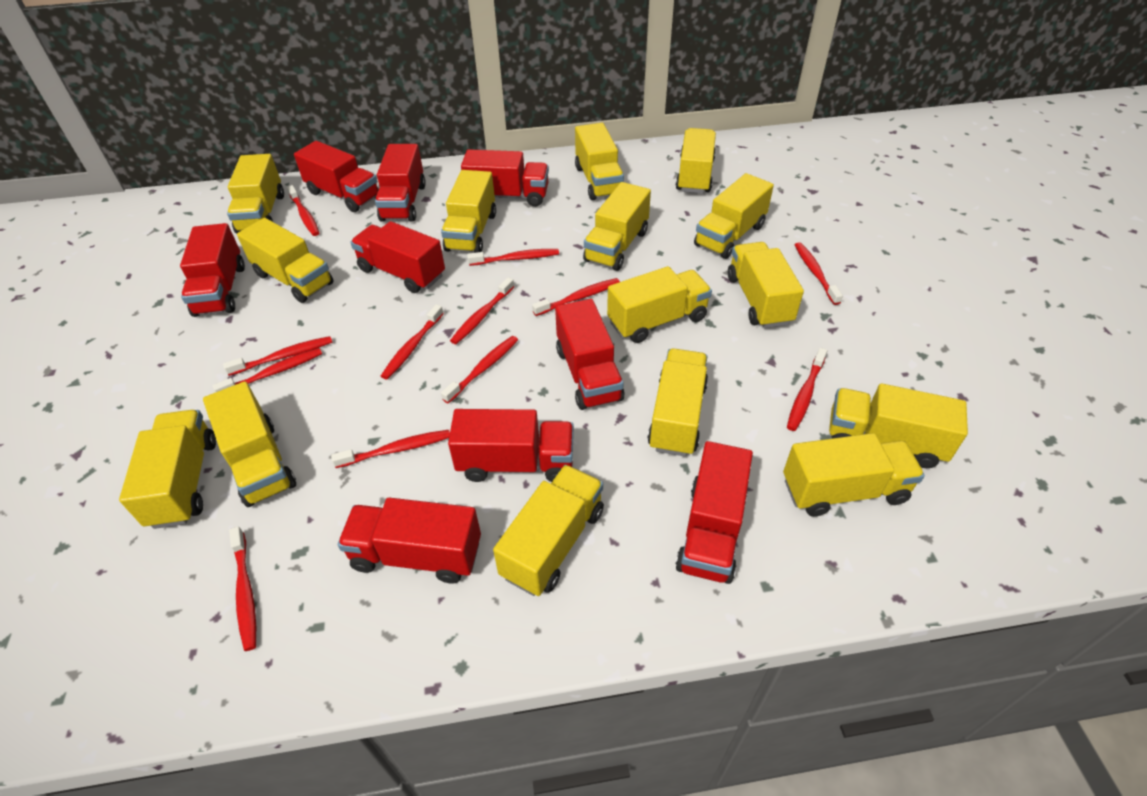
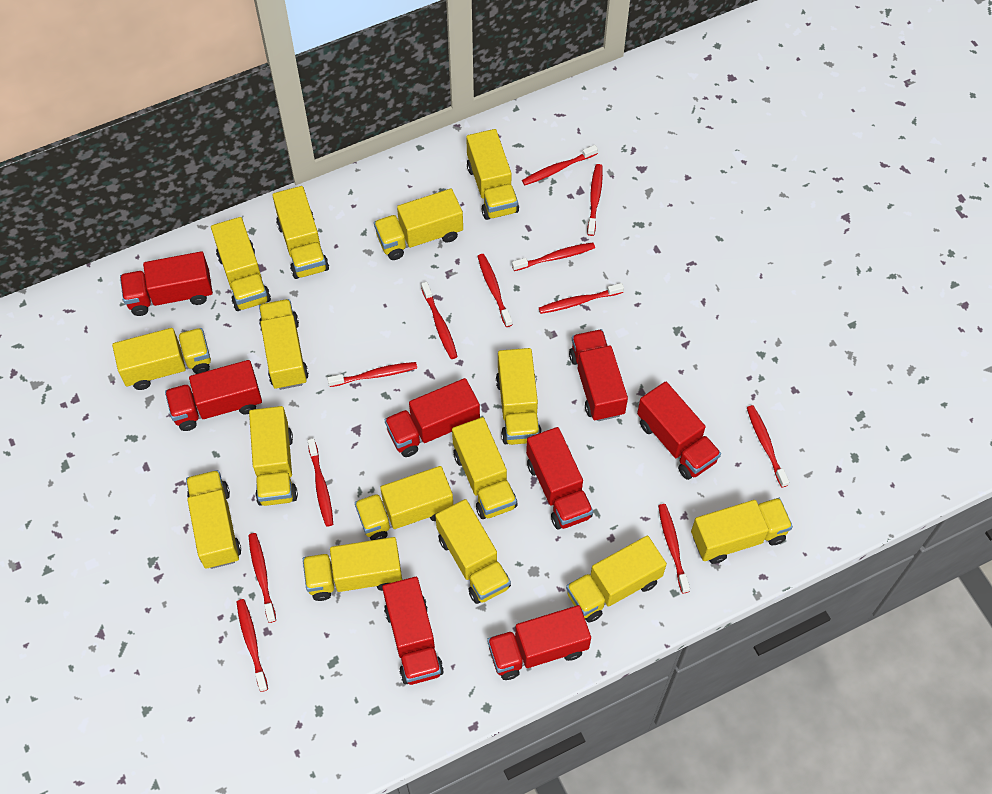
red truck: [180,223,245,317] [294,141,379,212] [338,498,481,584] [350,221,445,293] [375,144,426,222] [448,409,574,482] [461,149,549,207] [555,299,624,410] [676,441,753,584] = 9 -> [120,251,213,316] [165,360,262,431] [382,577,444,685] [385,378,480,457] [487,605,591,680] [526,427,593,530] [569,329,628,421] [637,382,721,480] = 8

